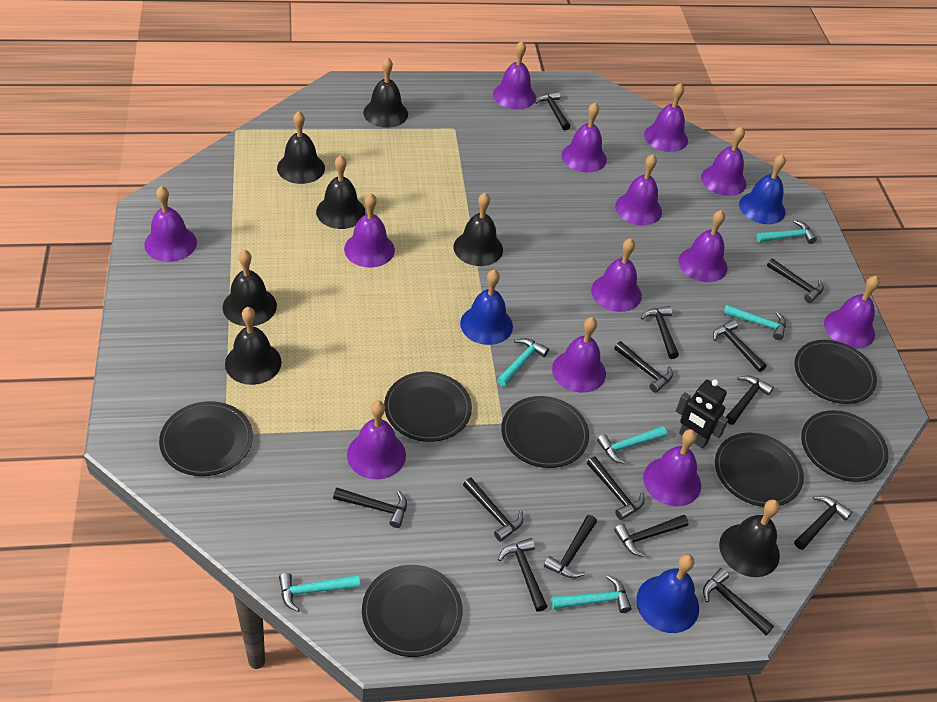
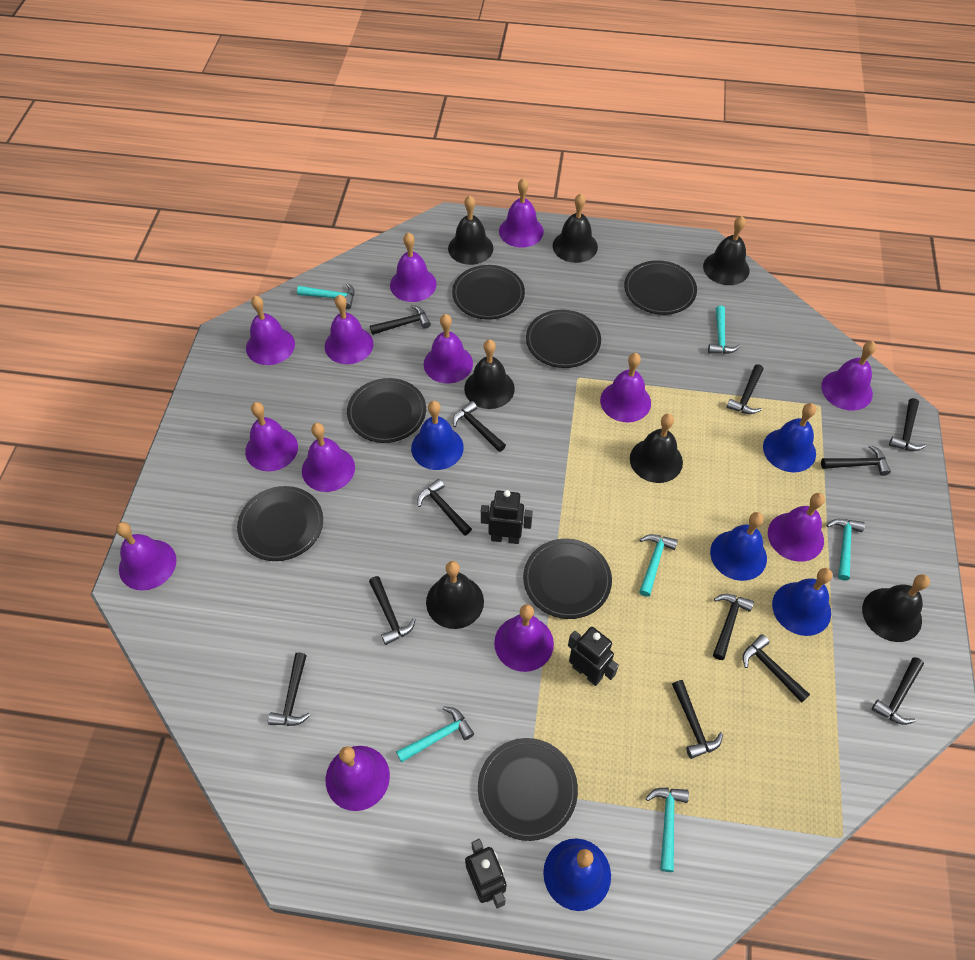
black hammer: [333,488,407,528] [463,478,523,542] [498,538,548,612] [535,91,570,130] [544,515,597,578] [587,456,645,520] [614,341,673,393] [614,515,689,557] [641,306,679,359] [703,568,774,635] [713,319,767,372] [726,375,774,425] [767,258,824,303] [794,496,852,550] = 14 -> [268,652,310,726] [369,576,416,645] [370,305,431,335] [418,479,472,536] [453,401,506,452] [672,680,723,759] [713,594,754,660] [726,364,764,414] [743,634,810,703] [821,445,891,476] [872,657,924,725] [889,398,926,451] = 12
black robot: [676,379,729,448] = 1 -> [465,839,507,909] [481,490,533,544] [568,627,619,686] = 3
blue bell: [460,269,513,345] [636,554,699,633] [739,154,786,224] = 3 -> [411,401,464,470] [543,838,611,911] [710,512,767,581] [763,403,816,472] [772,568,833,636] = 5

